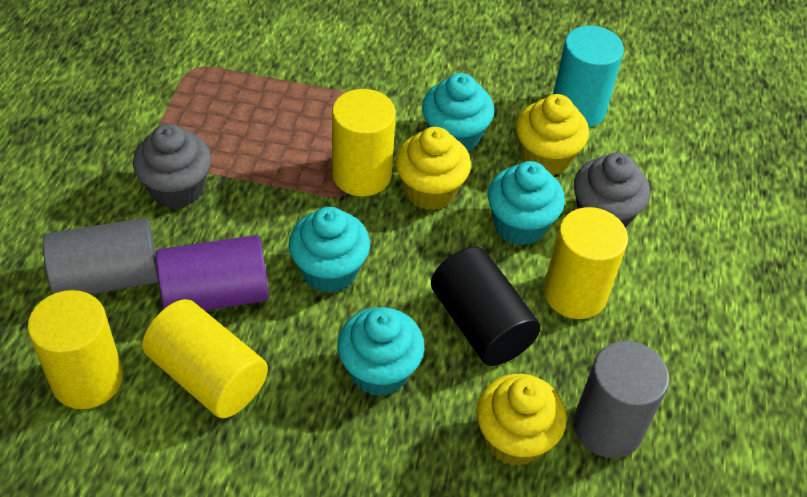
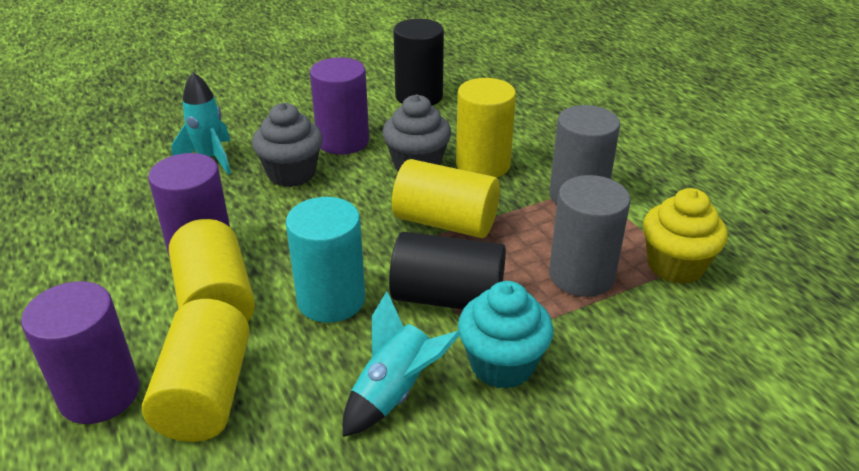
black cylinder: [431,247,541,366] = 1 -> [389,232,506,310] [393,19,444,106] = 2
purple cylinder: [156,235,269,311] = 1 -> [21,281,139,424] [148,153,230,258] [310,57,369,155] = 3
turquoise cupcake: [288,207,370,293] [338,307,424,396] [422,73,494,152] [488,161,565,245] = 4 -> [458,281,553,389] = 1
turquoise rocket: none = 0 -> [171,72,231,175] [343,291,461,437] = 2
yellow cupcake: [395,127,471,211] [476,374,567,466] [516,94,589,176] = 3 -> [643,188,728,284] = 1

